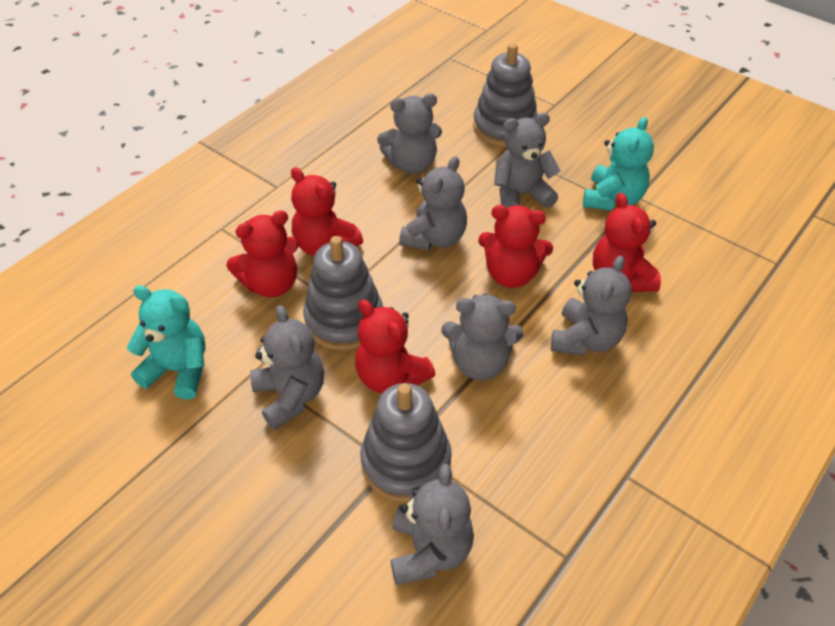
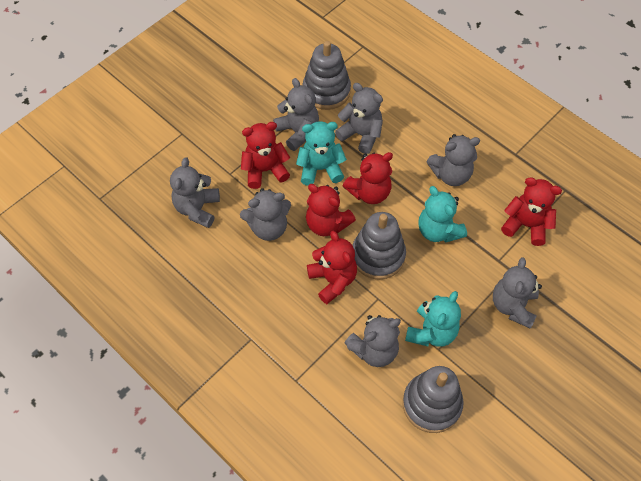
turquoise teddy bear: [127,285,205,399] [583,117,654,210] = 2 -> [296,121,347,186] [405,291,461,347] [418,186,467,243] = 3

